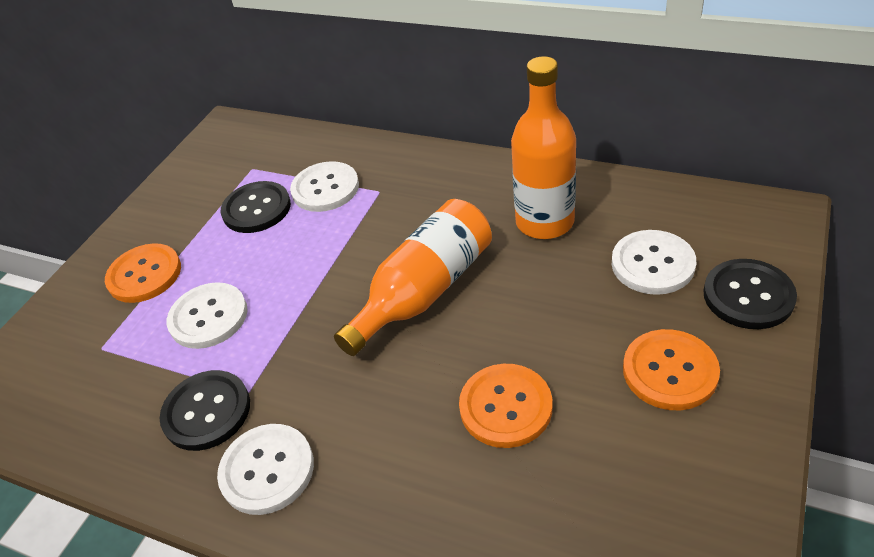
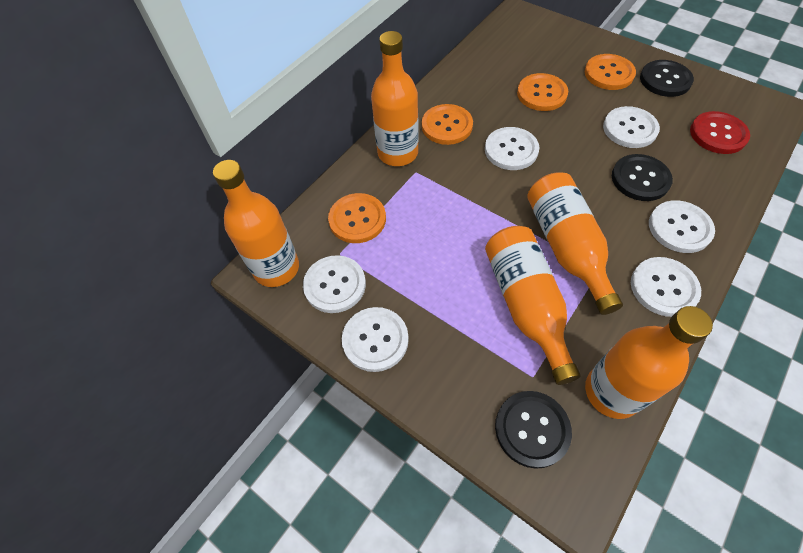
orange bottle: [334,199,492,356] [511,56,576,239] = 2 -> [213,160,299,287] [371,31,419,166] [485,226,581,385] [527,172,623,315] [585,306,713,419] = 5
orange button: [105,243,181,303] [459,364,552,448] [623,329,720,410] = 3 -> [328,193,386,243] [422,104,473,145] [517,73,568,111] [585,54,636,90] = 4
red button: none = 0 -> [690,111,750,154] = 1
white button: [167,282,248,349] [217,424,314,515] [290,161,359,212] [612,230,696,295] = 4 -> [303,255,366,313] [342,307,409,372] [485,127,539,170] [603,106,660,148] [631,257,701,317] [649,200,715,253] = 6

